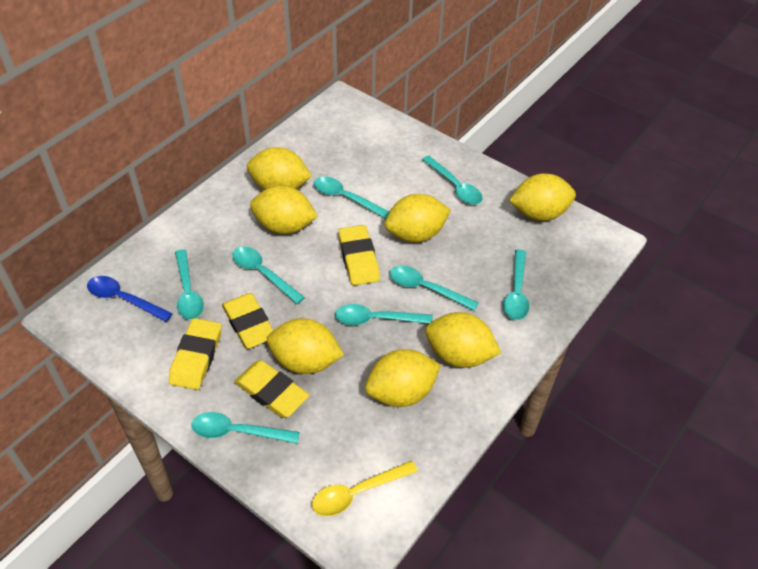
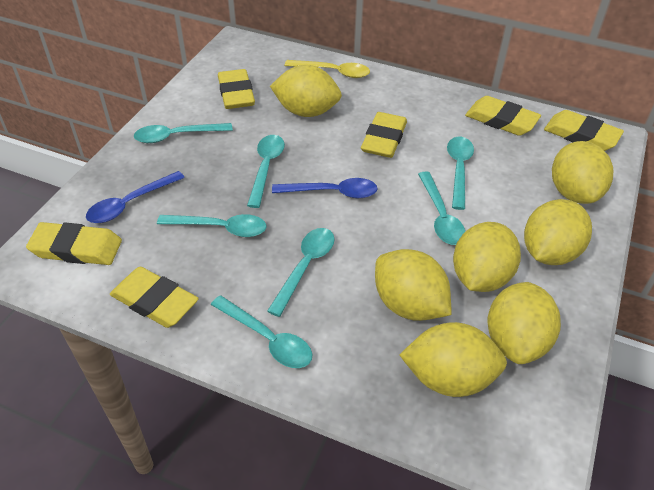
blue spoon: [87,276,173,322] = 1 -> [86,171,185,223] [272,178,378,198] = 2
turquoise spoon: [175,249,204,320] [191,412,300,444] [232,246,305,304] [314,176,389,219] [335,304,433,325] [390,265,478,311] [422,155,482,205] [503,249,529,320] = 8 -> [134,123,233,143] [157,214,267,237] [211,295,312,368] [247,135,285,208] [267,228,335,317] [418,171,465,245] [447,137,474,210] = 7
yellow eraser: [169,318,222,390] [222,293,273,349] [234,360,309,418] [338,225,380,286] = 4 -> [26,222,122,265] [110,267,199,328] [218,69,255,109] [361,112,407,158] [465,96,541,136] [544,110,624,151] = 6

